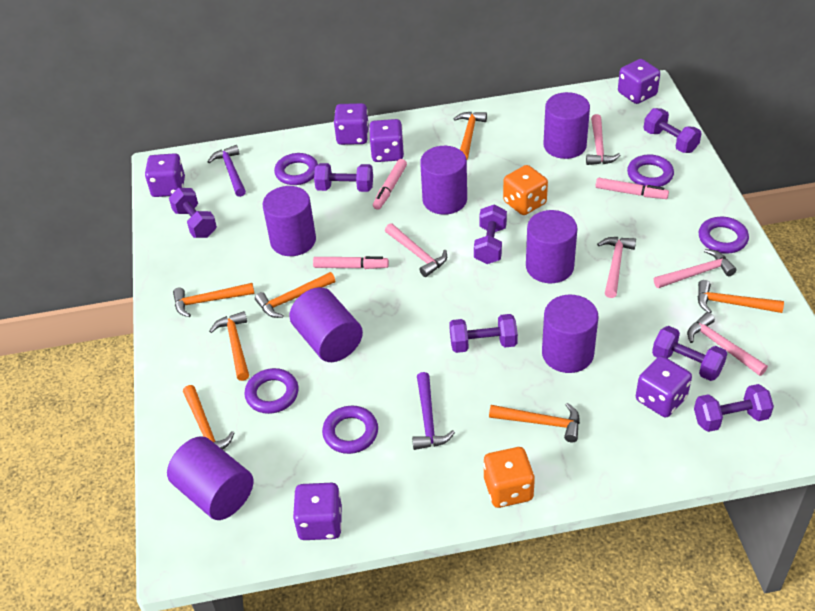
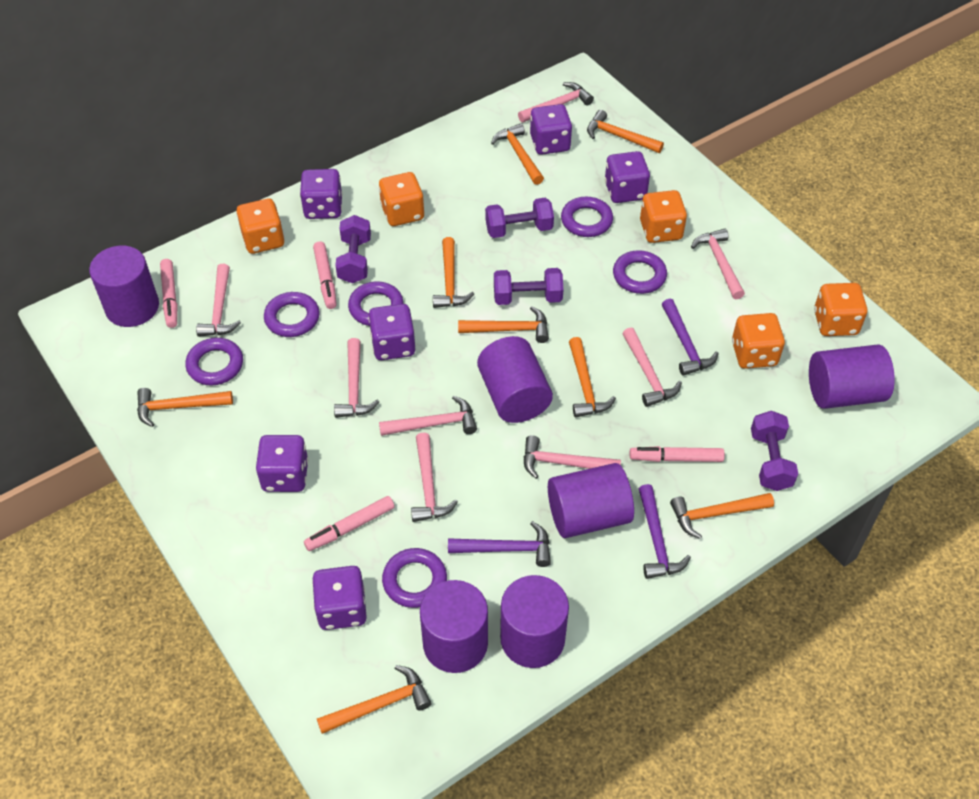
orange dice: [483,447,535,508] [503,165,548,215] = 2 -> [237,198,284,254] [379,172,424,226] [640,190,687,243] [732,313,785,369] [814,283,867,336] = 5
orange hammer: [173,283,255,317] [183,385,234,450] [209,311,249,381] [255,272,335,318] [453,112,487,159] [489,403,580,442] [697,280,784,313] = 7 -> [137,388,233,427] [317,665,432,734] [433,237,474,308] [458,306,549,343] [491,123,544,185] [569,337,616,417] [587,110,664,153] [670,493,774,539] = 8
pink hammer: [385,223,447,277] [586,114,620,165] [597,237,636,298] [654,249,737,288] [687,312,768,376] = 5 -> [196,264,241,337] [334,338,379,418] [379,396,477,436] [411,433,458,522] [518,82,594,122] [524,435,621,479] [622,328,682,407] [691,229,745,299] = 8
pink marker: [313,256,389,269] [373,159,407,210] [596,178,669,199] = 3 -> [160,259,177,328] [304,496,395,551] [313,241,337,309] [630,446,725,462] = 4
purple cylinder: [167,436,253,520] [263,186,316,256] [289,287,363,362] [420,146,467,215] [526,210,577,283] [542,295,598,373] [543,92,590,159] = 7 -> [89,246,159,327] [420,580,488,673] [477,336,553,423] [500,575,569,668] [548,463,634,538] [809,345,895,409] = 6
purple dumbbell: [169,188,217,238] [314,163,373,192] [449,314,518,353] [474,205,507,264] [644,108,702,153] [652,326,727,381] [694,384,774,432] = 7 -> [335,215,371,283] [485,198,554,238] [494,268,563,305] [751,411,798,491] = 4
purple hammer: [208,145,246,197] [412,372,455,450] = 2 -> [448,521,551,567] [639,484,691,579] [662,299,719,376] = 3
purple ring: [244,368,299,414] [274,153,318,185] [322,406,378,454] [627,154,674,187] [699,217,749,254] = 5 -> [185,338,243,385] [264,292,320,337] [348,282,403,326] [382,548,447,608] [561,197,613,237] [613,250,667,294] = 6

